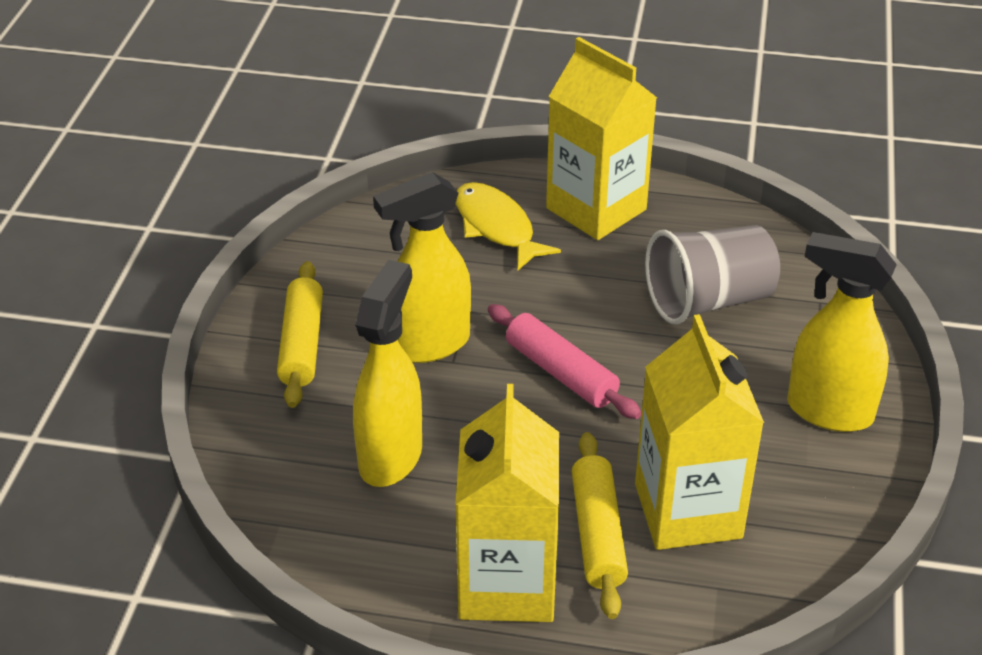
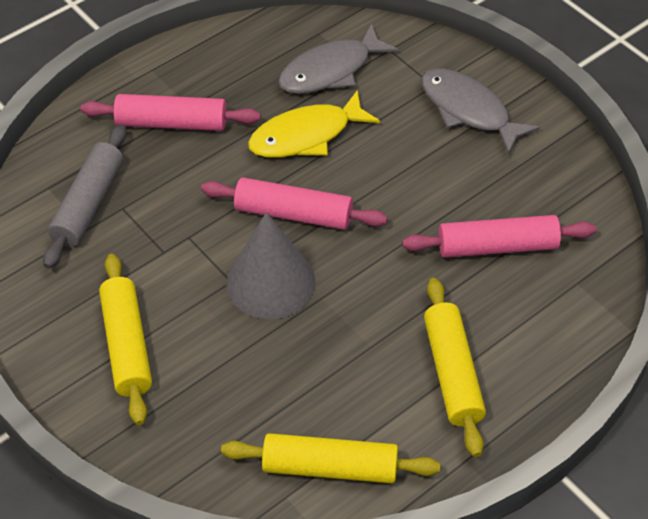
grey cone: none = 0 -> [226,212,316,319] = 1
grey cup: [645,225,780,325] = 1 -> none = 0
grey fish: none = 0 -> [278,24,399,94] [421,68,540,155] = 2
grey rolling pin: none = 0 -> [43,125,127,269] = 1
pink rolling pin: [488,304,642,419] = 1 -> [81,94,260,131] [201,177,388,230] [402,215,596,258] = 3
yellow carton: [455,384,559,622] [546,37,657,240] [635,314,764,550] = 3 -> none = 0
yellow rolling pin: [277,261,323,408] [572,432,628,619] = 2 -> [99,254,152,425] [221,433,440,483] [424,278,486,457] = 3
yellow spray bottle: [353,260,422,487] [373,172,471,363] [787,232,897,432] = 3 -> none = 0

